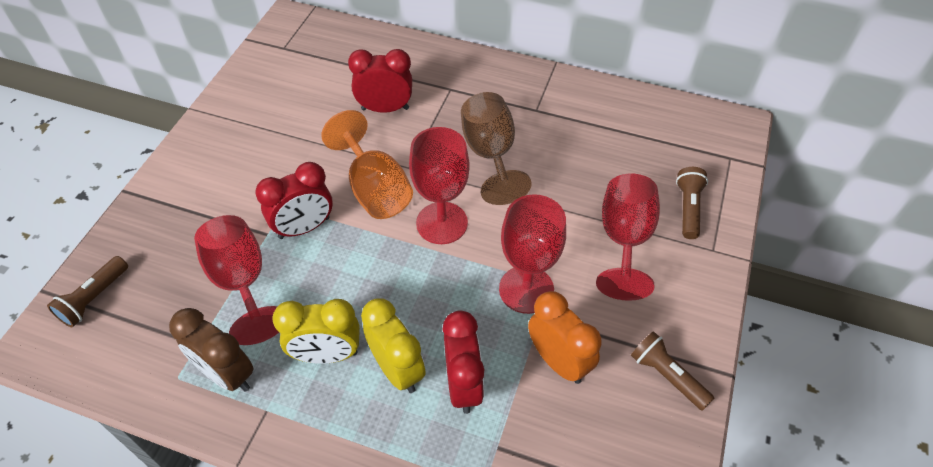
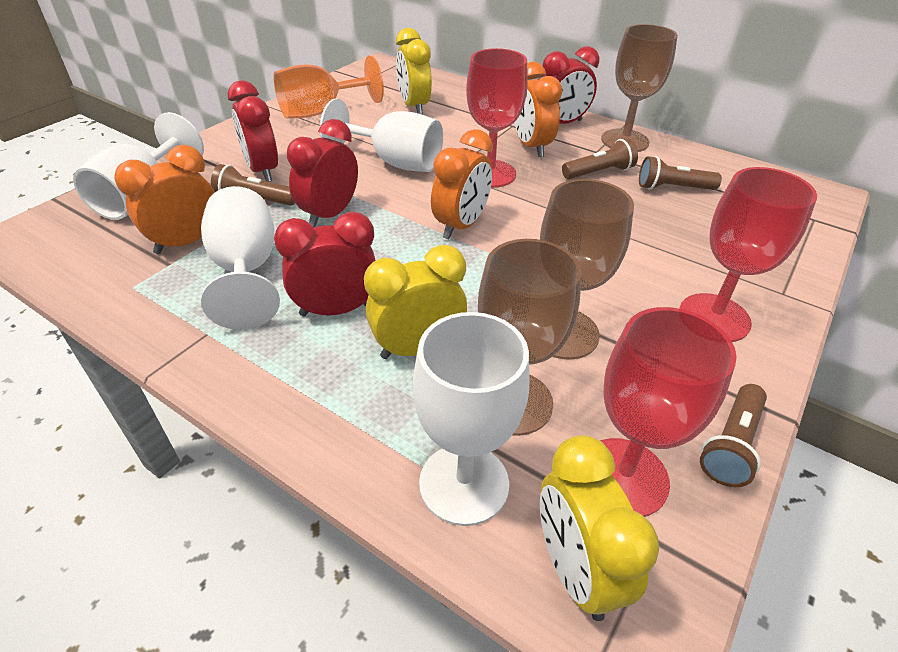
brown clock: [169,308,254,392] = 1 -> none = 0
brown flashlight: [47,256,128,327] [631,331,714,411] [676,167,708,239] = 3 -> [211,164,295,206] [562,138,638,179] [639,156,722,190] [700,384,767,487] = 4
brown goblet: [461,92,532,205] = 1 -> [478,239,581,436] [540,179,634,360] [601,24,678,152] = 3
orange clock: [528,291,602,384] = 1 -> [114,145,215,254] [431,129,493,239] [515,62,562,157] = 3
red clock: [255,162,333,239] [348,49,412,113] [442,310,484,414] = 3 -> [227,80,278,182] [274,212,376,316] [287,119,358,228] [542,46,599,124] = 4
red goblet: [194,215,279,345] [409,127,470,244] [499,194,566,314] [596,174,660,301] = 4 -> [466,48,528,188] [600,307,737,517] [679,167,817,342] = 3
white goblet: none = 0 -> [73,112,204,220] [201,186,280,330] [320,98,443,172] [413,312,530,526] = 4
yellow clock: [272,299,360,364] [361,298,426,393] = 2 -> [364,245,467,359] [396,28,432,115] [540,435,659,621] = 3

